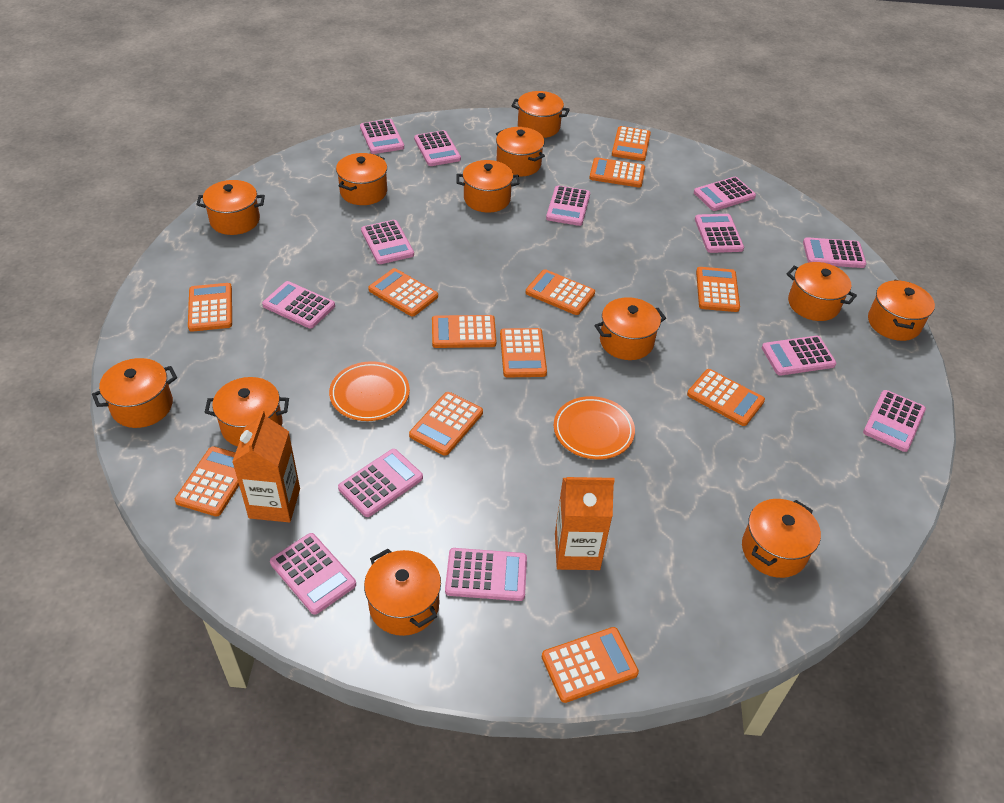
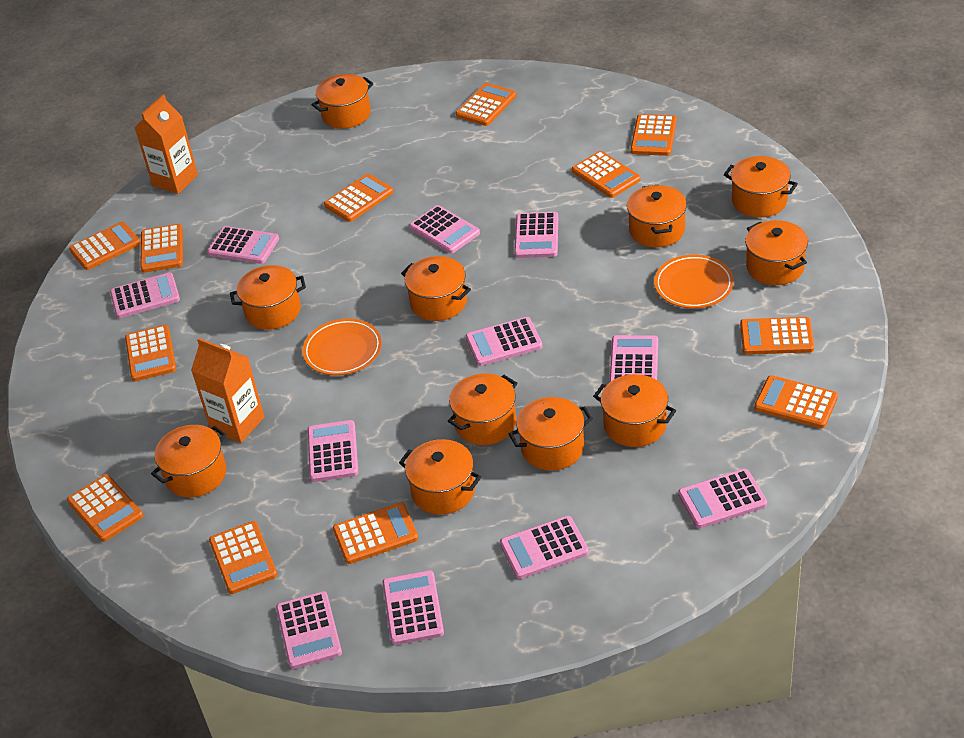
orange pot: [92,358,177,428] [196,180,265,235] [204,377,289,447] [336,153,387,205] [364,549,441,636] [457,160,519,213] [496,127,545,177] [511,91,570,138] [594,297,666,360] [742,499,821,578] [787,262,857,321] [868,280,935,341] = 12 -> [151,425,227,498] [230,265,306,330] [312,74,374,129] [399,439,481,515] [401,256,471,321] [448,373,517,445] [509,397,593,471] [593,374,676,447] [627,185,687,248] [724,156,798,218] [745,220,808,285] = 11
pink calculator: [262,281,335,329] [270,533,356,615] [338,449,423,517] [360,119,404,154] [361,220,414,264] [414,130,461,166] [445,548,527,601] [546,185,590,226] [694,177,756,211] [695,214,744,253] [762,336,836,376] [803,237,866,268] [863,390,926,452] = 13 -> [110,273,180,318] [207,226,279,264] [276,591,342,669] [307,420,358,482] [382,570,444,645] [409,205,480,254] [466,317,543,366] [500,516,589,579] [514,212,558,258] [609,335,658,383] [678,469,767,528] = 11

